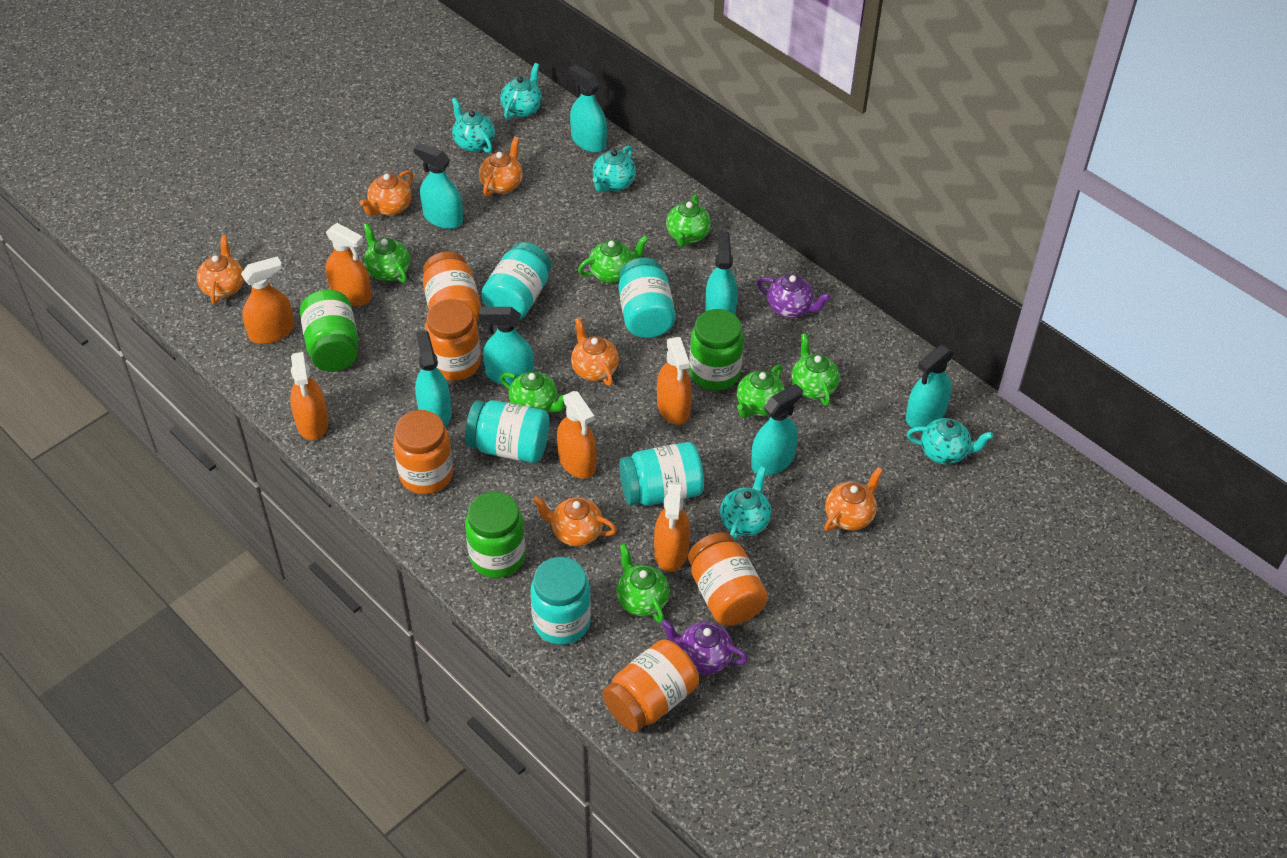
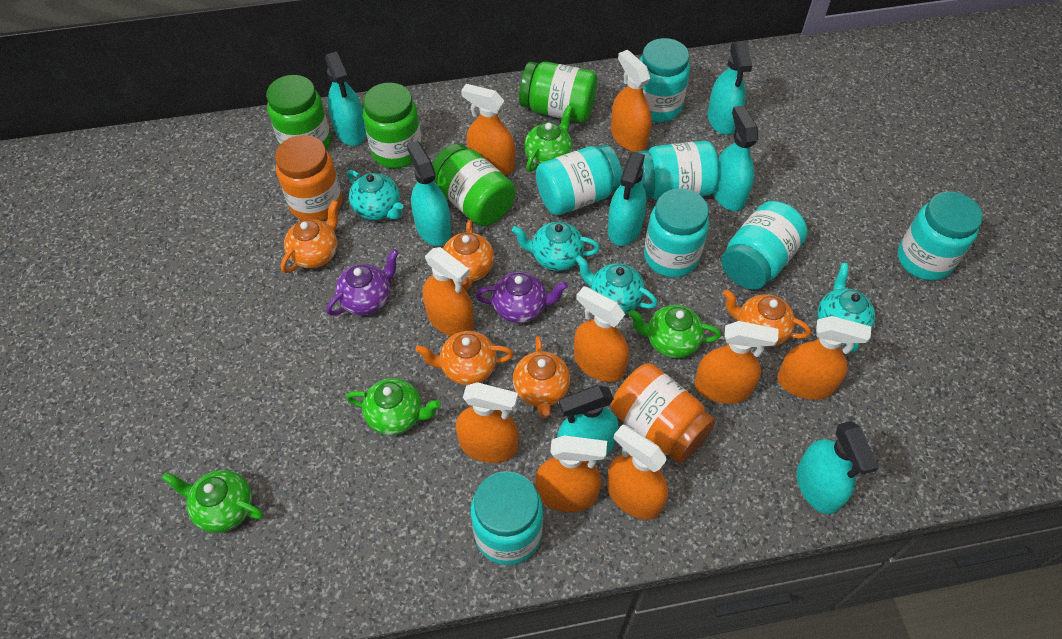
green jar: [300,290,358,372] [465,492,526,578] [689,309,744,390] = 3 -> [266,75,331,150] [363,83,422,168] [433,143,515,226] [519,62,598,123] = 4
green teapot: [363,223,410,283] [500,371,566,412] [578,235,649,283] [616,544,670,624] [666,194,711,247] [737,364,785,418] [791,333,840,406] = 7 -> [162,470,264,533] [346,378,441,435] [524,105,573,172] [628,305,721,358] = 4
orange jar: [393,410,453,494] [423,251,481,321] [425,299,481,381] [602,639,699,732] [688,532,768,626] = 5 -> [275,135,342,221] [611,363,716,464] = 2
orange spray bottle: [241,256,294,344] [290,352,328,440] [325,223,372,306] [557,391,597,479] [654,482,690,572] [657,337,692,425] = 6 -> [423,247,474,336] [456,382,518,463] [461,84,515,175] [535,435,607,512] [574,286,629,382] [607,424,668,520] [611,50,652,152] [694,321,778,404] [777,316,871,400] = 9
orange teapot: [196,235,244,305] [359,170,413,216] [479,137,523,197] [533,496,617,547] [571,318,619,386] [824,467,883,532] = 6 -> [281,200,339,273] [416,331,513,385] [443,220,494,290] [513,336,570,418] [723,290,811,347] = 5
turquoise jar: [465,400,549,463] [481,242,551,319] [531,557,591,645] [618,257,676,338] [619,442,704,506] = 5 -> [471,471,543,565] [536,145,623,215] [637,141,719,201] [640,38,690,122] [644,188,709,277] [721,201,808,290] [898,192,983,281] = 7
turquoise teapot: [452,98,495,153] [500,63,542,120] [593,145,636,192] [720,467,772,540] [907,418,993,465] = 5 -> [347,170,404,221] [512,222,600,271] [575,256,658,314] [817,263,875,353] = 4

